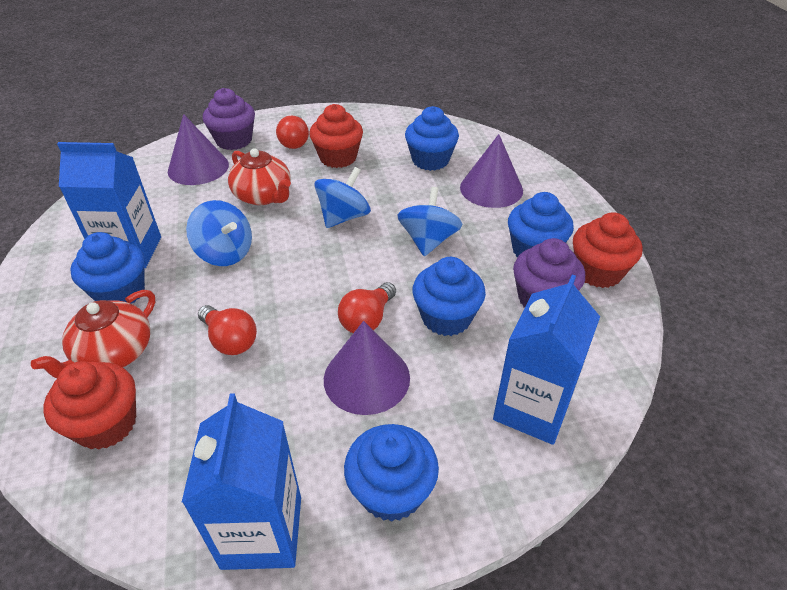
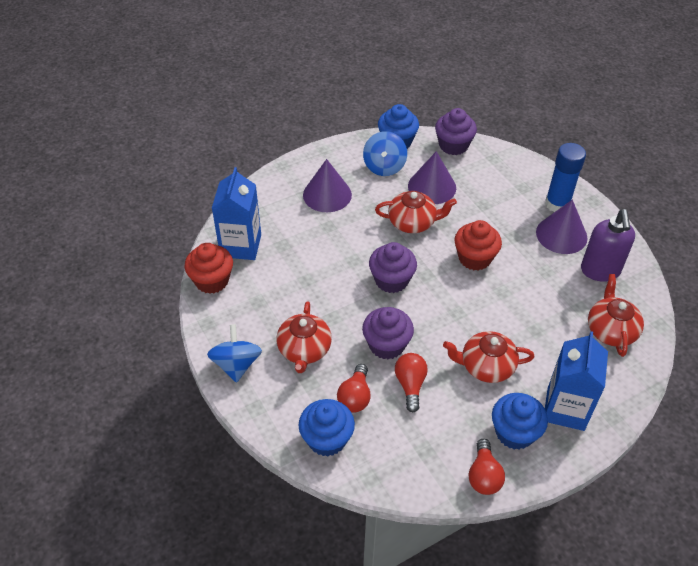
blue carton: [57,142,161,268] [182,394,301,570] [493,275,600,445] = 3 -> [212,167,261,260] [545,331,608,431] = 2
blue cupcake: [70,232,145,304] [344,424,439,522] [405,106,459,171] [412,257,486,336] [508,192,574,257] = 5 -> [299,399,355,456] [378,104,419,149] [492,393,548,450] = 3
blue glue stick: none = 0 -> [545,143,586,212] = 1
blue spinning top: [186,200,252,266] [314,167,371,228] [398,187,463,256] = 3 -> [207,324,262,383] [363,131,407,176] = 2
purple cupcake: [203,88,255,150] [513,238,585,308] = 2 -> [362,307,414,360] [369,242,417,293] [435,108,477,155] = 3
purple soap dispenser: none = 0 -> [581,209,635,282] = 1
red cupcake: [43,361,136,450] [309,104,363,168] [573,212,643,288] = 3 -> [184,243,233,294] [455,220,502,270] = 2
red teapot: [31,290,155,378] [228,148,291,205] = 2 -> [277,301,332,373] [375,191,457,233] [443,331,534,383] [588,274,644,357] = 4

